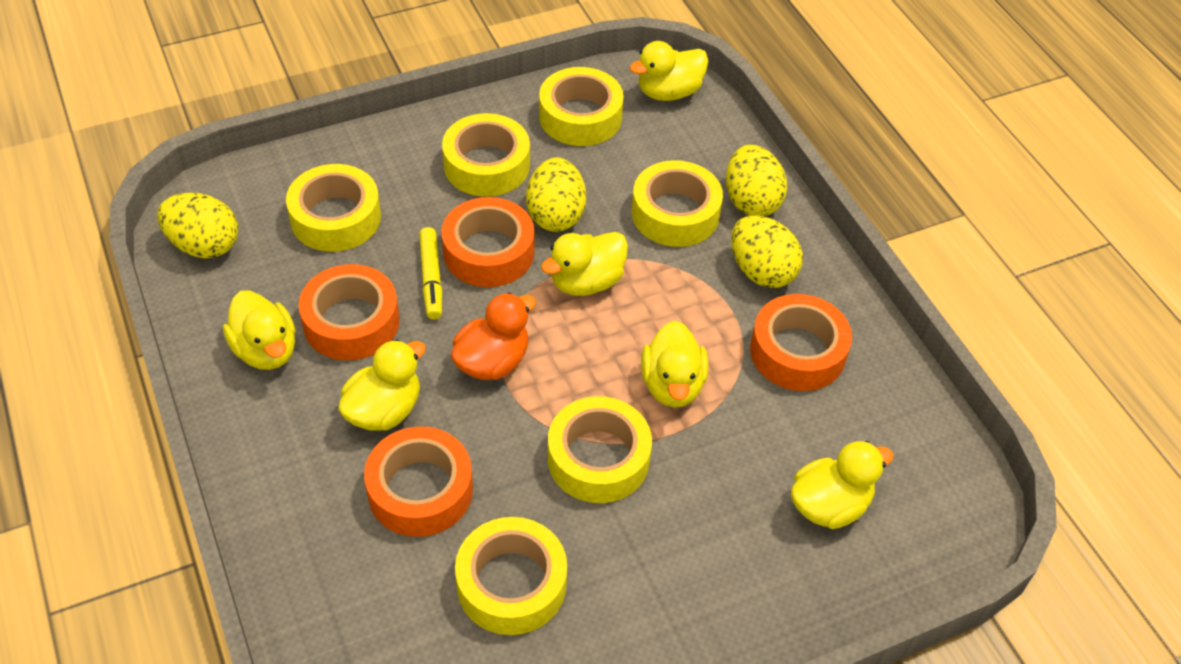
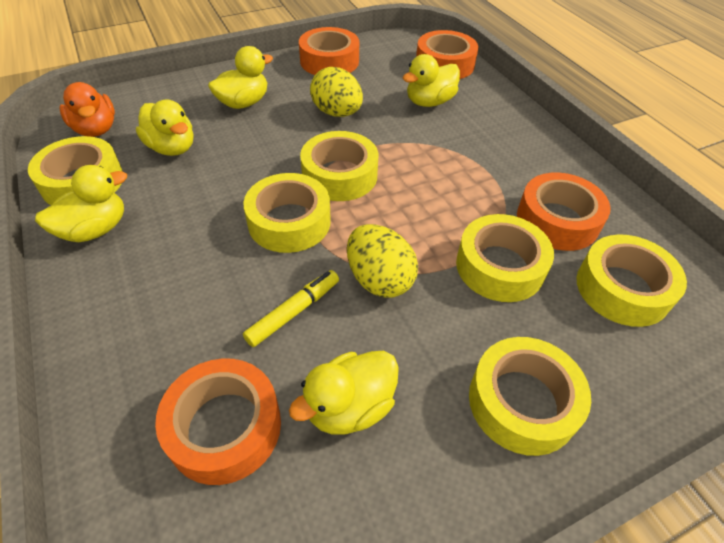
yellow duck: [223,290,296,370] [338,340,426,431] [541,232,628,296] [629,41,708,101] [641,321,708,408] [791,441,894,529] = 6 -> [35,165,127,242] [136,100,193,156] [208,46,273,109] [289,351,399,435] [403,54,460,107] = 5
yellow egg: [157,193,238,258] [526,157,586,232] [726,144,787,217] [731,215,803,288] = 4 -> [310,67,363,117] [347,224,418,297] = 2

